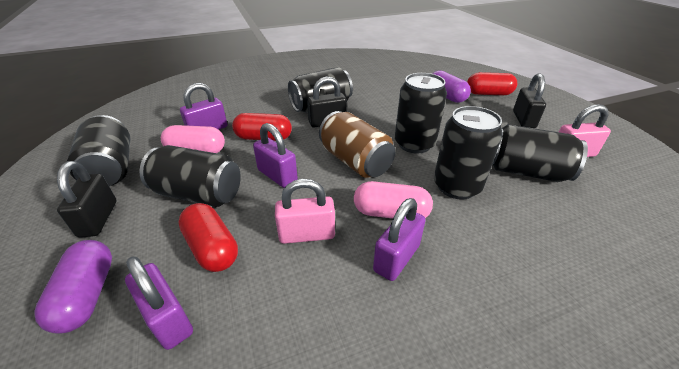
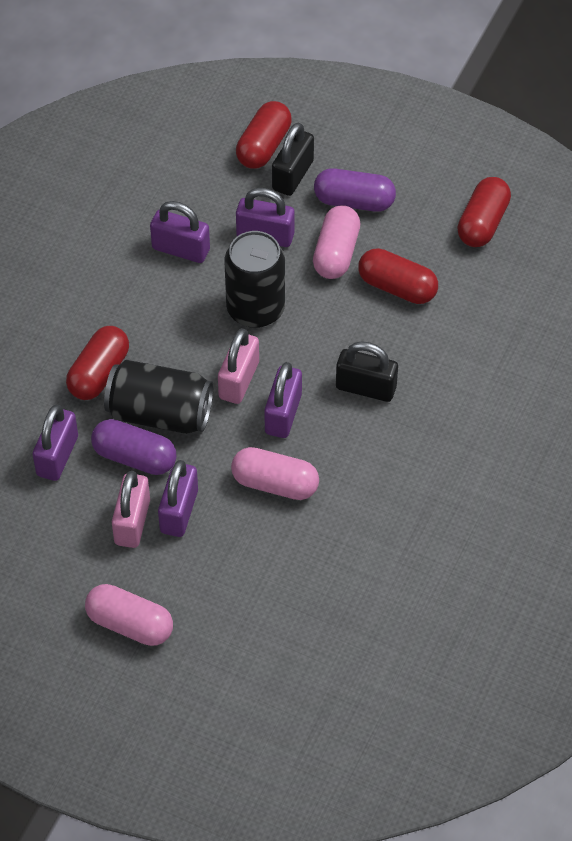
black can: [67,115,130,186] [140,145,241,207] [288,67,353,113] [395,73,447,154] [434,106,503,200] [492,124,588,182] = 6 -> [104,360,213,434] [225,231,285,328] = 2
black padlock: [57,161,117,238] [307,76,347,128] [513,73,546,128] = 3 -> [272,123,314,196] [336,341,398,402] = 2
brown can: [319,111,395,178] = 1 -> none = 0
pink capsule: [161,125,225,153] [354,181,433,219] = 2 -> [85,584,173,646] [231,447,319,500] [313,205,360,279] = 3
purple padlock: [125,256,193,350] [180,83,227,130] [253,123,298,188] [373,198,426,281] = 4 -> [32,405,78,481] [150,201,210,263] [158,460,198,537] [236,188,295,247] [264,362,302,438] = 5
red capsule: [178,203,238,272] [232,113,292,141] [467,72,517,95] = 3 -> [66,326,129,400] [236,101,292,169] [358,248,438,304] [457,177,511,247] = 4

